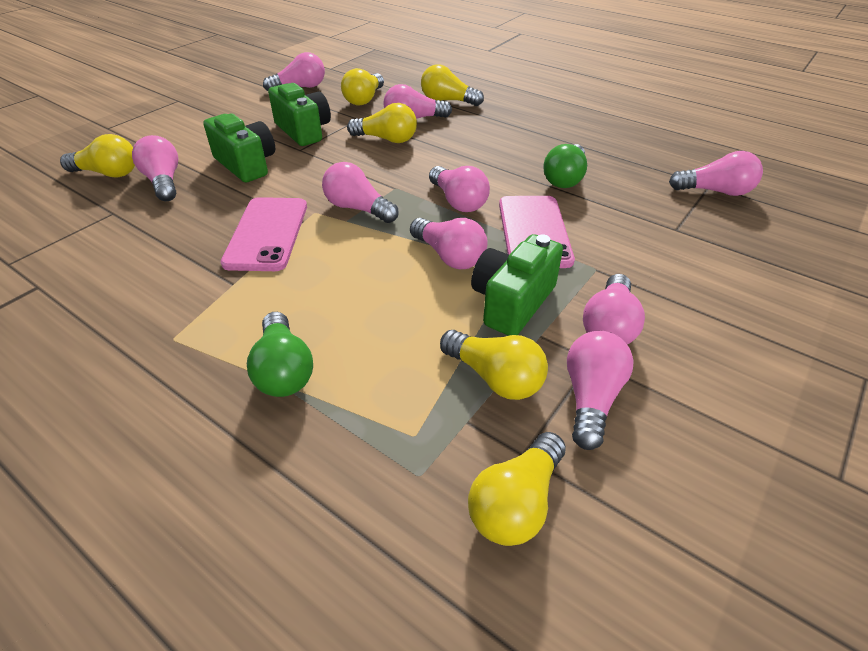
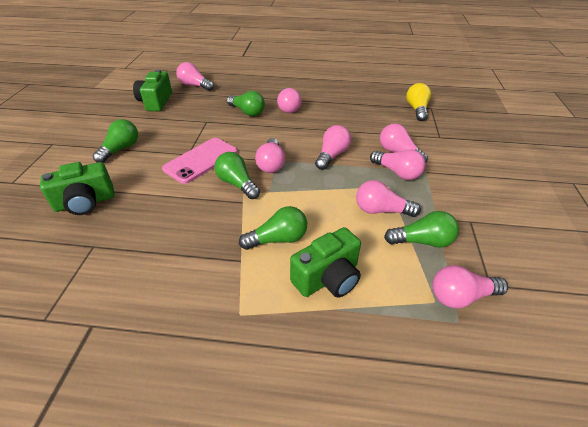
green light bulb: [247,312,313,397] [543,144,587,188] = 2 -> [93,119,138,163] [215,152,260,199] [227,91,265,116] [239,206,307,250] [384,211,459,248] = 5
pink light bulb: [132,135,178,201] [263,52,325,91] [322,162,398,223] [384,84,452,119] [410,218,488,269] [429,166,490,212] [567,331,633,450] [583,274,645,344] [669,151,763,196] = 9 -> [176,62,214,91] [255,138,285,173] [277,88,302,113] [315,125,351,170] [356,180,421,217] [370,149,425,180] [380,124,428,163] [432,265,508,308] = 8
pink phone: [221,197,307,271] [499,196,575,268] = 2 -> [162,138,237,184] = 1
yellow light bulb: [60,134,135,178] [341,68,384,105] [347,103,417,143] [421,65,484,106] [440,330,548,400] [468,432,566,546] = 6 -> [406,83,431,121] = 1

